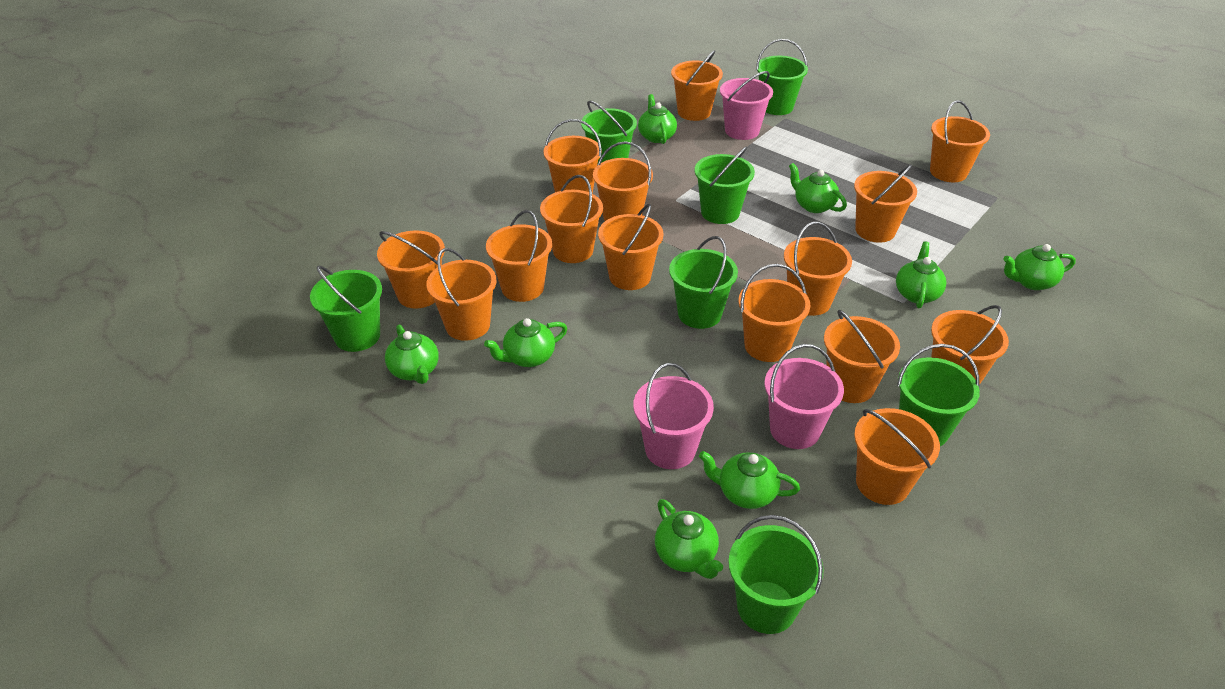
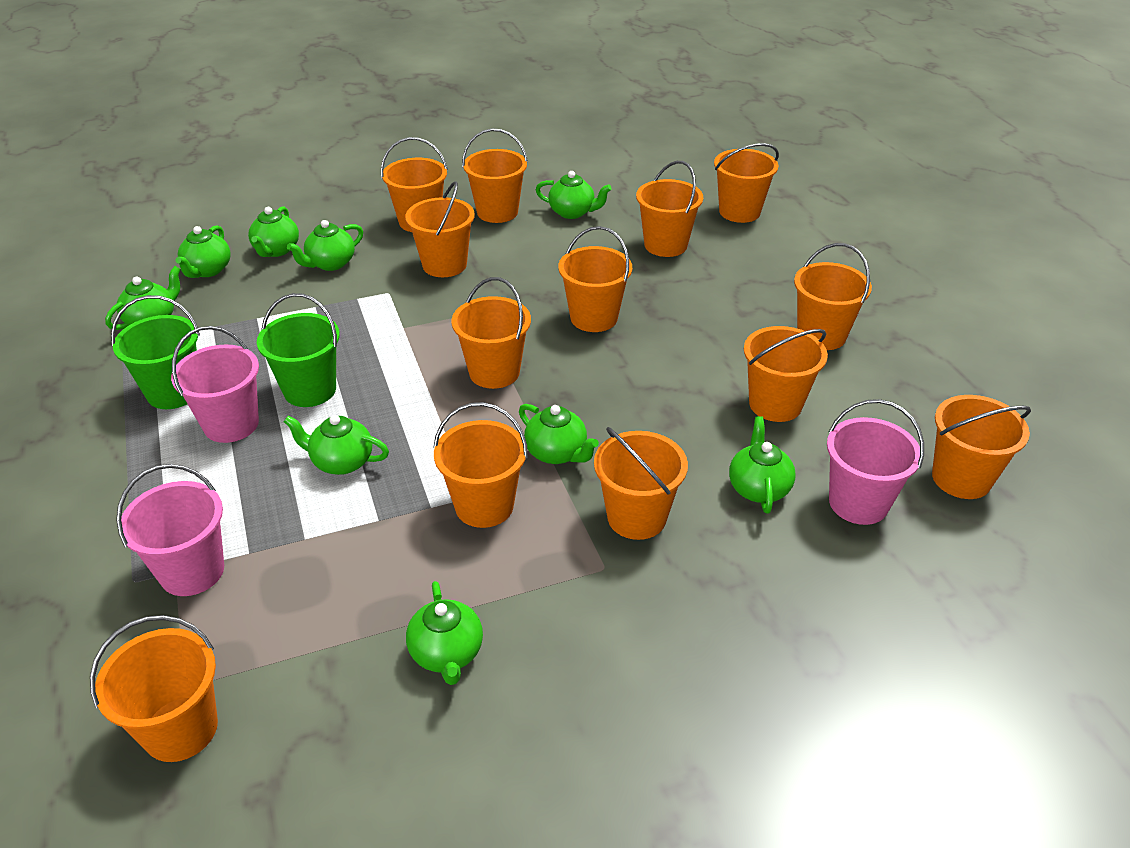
green bucket: [310,266,382,352] [581,101,637,165] [669,236,738,329] [695,146,755,224] [728,515,824,634] [756,39,808,115] [897,344,980,446] = 7 -> [111,295,200,409] [257,293,340,407] = 2
green teapot: [385,325,439,384] [484,318,567,367] [638,94,677,144] [655,499,723,579] [699,451,800,509] [789,163,847,213] [896,241,946,308] [1003,244,1076,290] = 8 -> [105,266,181,330] [176,225,231,278] [248,206,299,257] [284,415,389,475] [287,220,363,271] [406,581,483,685] [519,404,599,464] [536,171,612,219] [729,416,795,514] = 9
orange bucket: [377,230,445,309] [426,248,496,341] [486,210,552,302] [540,175,603,263] [543,119,602,194] [593,141,653,221] [598,204,664,290] [671,50,723,121] [738,264,810,362] [784,222,852,316] [824,309,900,403] [854,164,917,243] [854,408,940,505] [930,100,990,182] [931,305,1009,385] = 15 -> [90,615,218,762] [381,137,448,232] [405,181,475,277] [433,402,528,528] [451,277,531,389] [462,128,528,223] [558,226,632,332] [594,427,688,540] [636,161,703,257] [714,143,779,223] [744,326,828,422] [794,243,872,350] [932,395,1031,499] = 13

